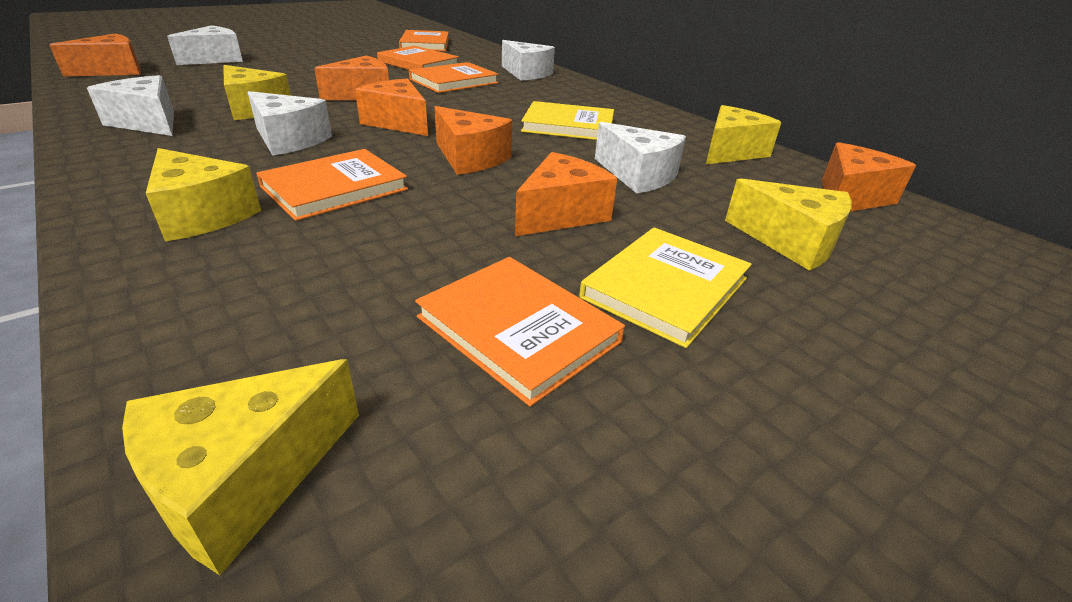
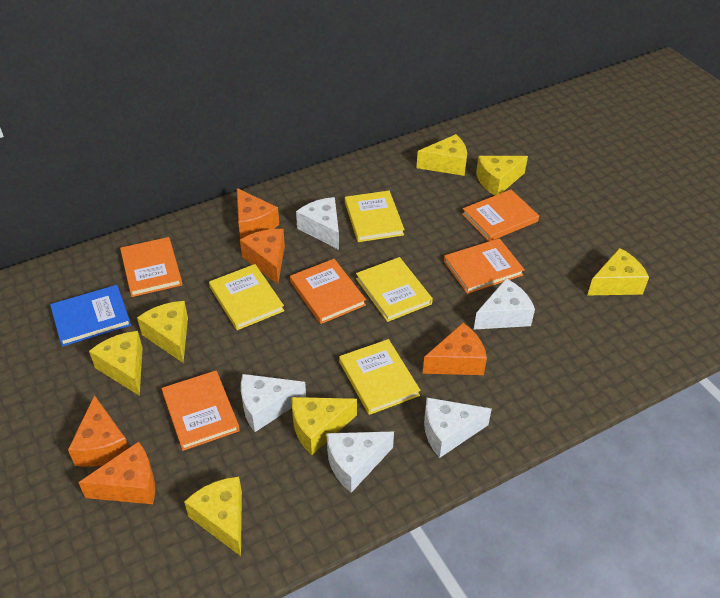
blue book: none = 0 -> [50,285,131,346] = 1
orange cheese: [49,33,141,77] [314,56,389,100] [355,79,428,136] [434,106,512,175] [515,152,617,236] [822,142,916,211] = 6 -> [68,395,129,467] [78,441,155,504] [237,188,279,239] [240,229,285,284] [423,323,487,375] = 5
yellow book: [521,101,614,140] [579,227,751,348] = 2 -> [209,264,284,330] [339,339,421,415] [345,191,405,242] [356,257,433,322] = 4
yellow cheese: [122,359,359,575] [146,148,261,241] [223,65,291,120] [706,105,781,164] [725,178,852,271] = 5 -> [89,331,143,396] [137,301,188,363] [184,476,242,556] [292,397,357,455] [416,134,467,176] [476,156,528,196] [587,248,649,295] = 7

